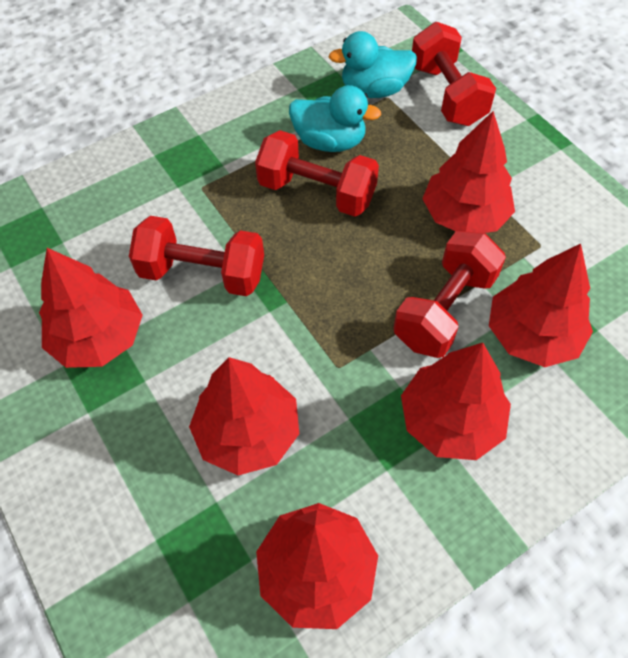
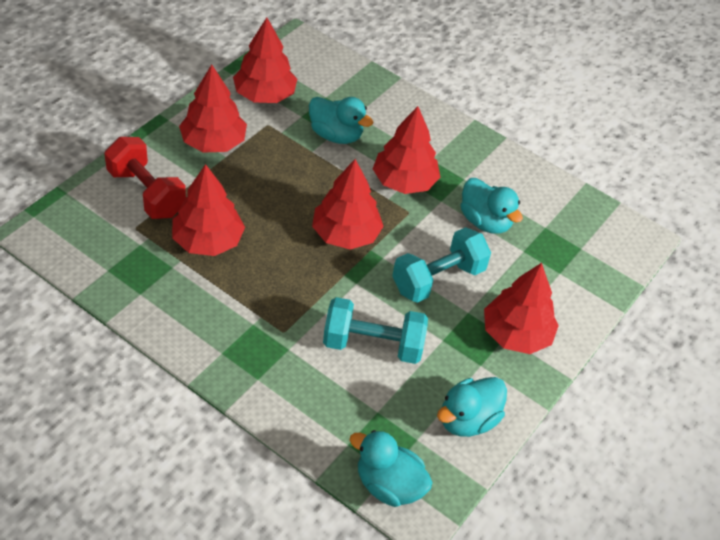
red dumbbell: [129,216,264,296] [255,130,379,217] [393,231,506,358] [412,22,496,126] = 4 -> [104,137,186,219] = 1
turquoise duck: [289,85,381,152] [329,31,417,98] = 2 -> [309,97,373,144] [349,430,433,507] [437,377,507,437] [460,178,523,234] = 4
turquoise dumbbell: none = 0 -> [323,297,428,364] [392,227,491,303] = 2

